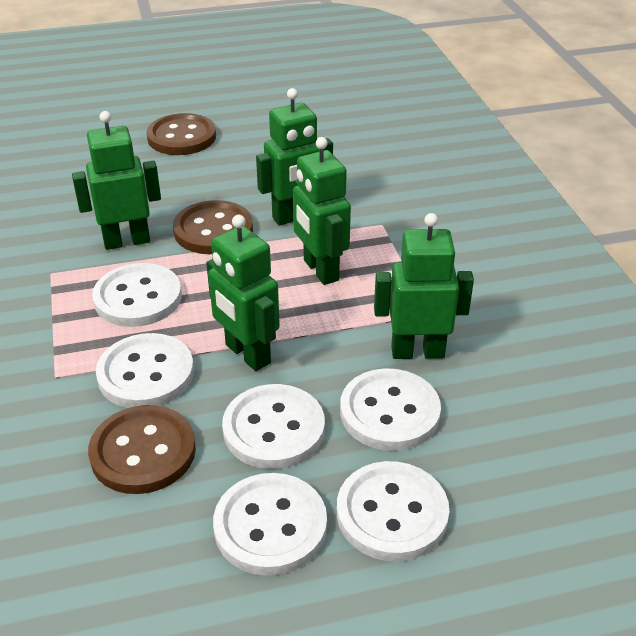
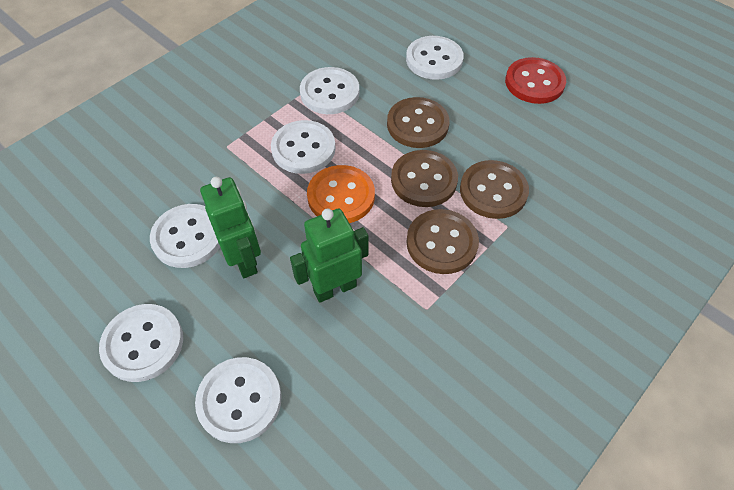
brown button: [88,405,196,494] [146,113,216,155] [173,200,253,254] = 3 -> [387,97,450,148] [391,150,458,207] [406,209,479,274] [460,160,529,219] = 4
green robot: [72,111,161,250] [206,215,280,371] [256,88,333,226] [293,137,351,285] [374,213,474,359] = 5 -> [200,177,261,278] [290,209,369,303] = 2
orange button: none = 0 -> [307,165,375,223] = 1
red button: none = 0 -> [505,57,566,104] = 1

